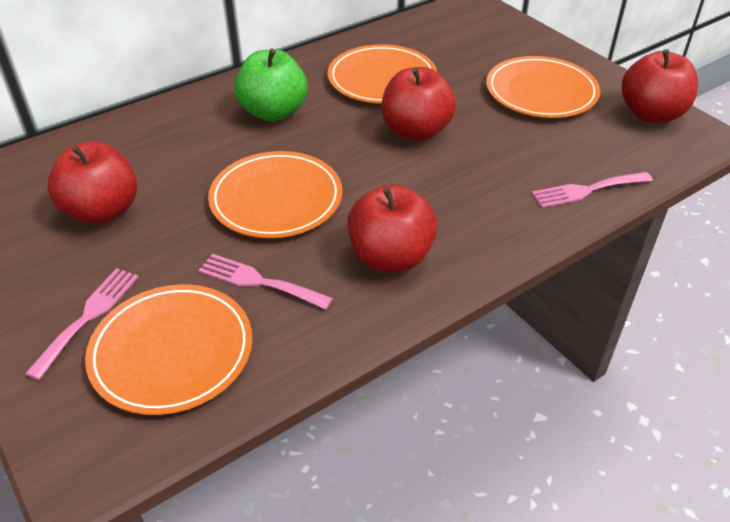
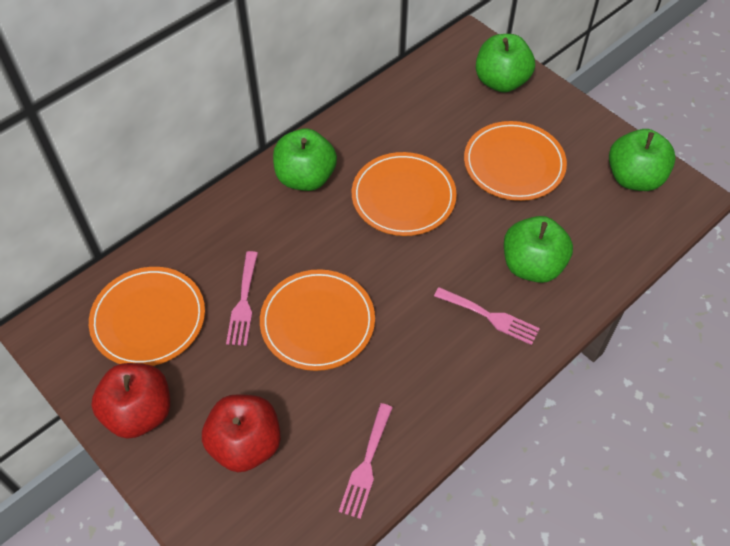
green apple: [234,48,308,121] = 1 -> [273,128,337,191] [476,34,535,93] [504,216,573,283] [609,129,676,191] = 4
red apple: [47,142,138,224] [347,184,438,272] [381,67,456,141] [622,49,698,123] = 4 -> [91,363,170,439] [202,394,281,472] = 2

